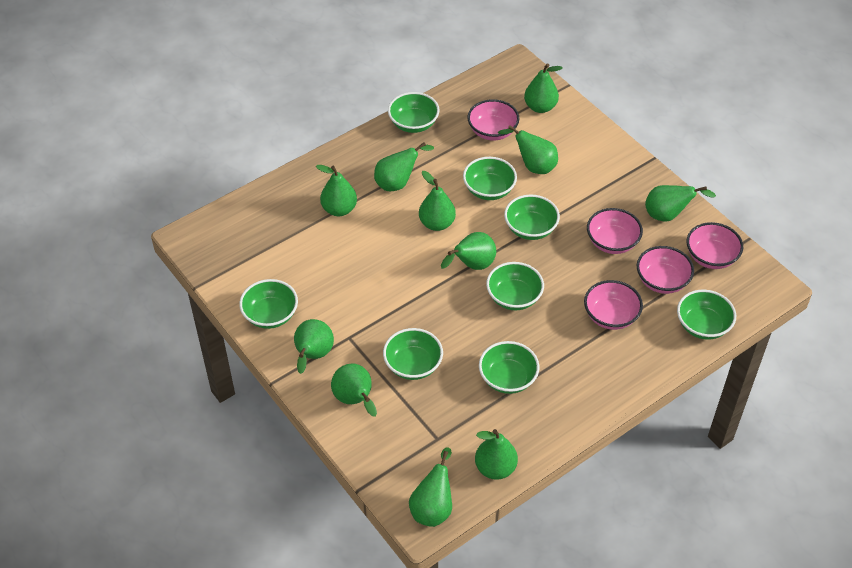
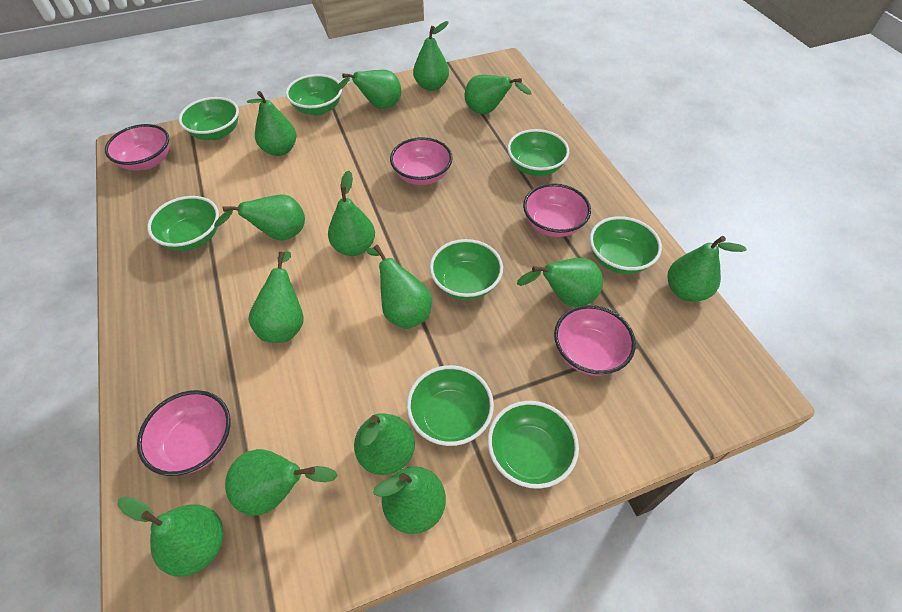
green pear: [294,319,334,374] [316,165,357,216] [331,363,377,417] [374,142,434,191] [409,447,452,527] [419,171,456,231] [441,232,496,270] [475,429,518,480] [498,125,558,174] [524,63,562,113] [645,185,716,222] = 11 -> [118,496,223,577] [214,194,305,241] [225,449,338,516] [247,91,296,156] [249,251,303,343] [328,170,375,256] [335,70,401,109] [354,413,415,475] [366,245,432,329] [373,466,446,534] [413,21,449,91] [464,75,531,114] [517,258,603,307] [668,236,747,302] = 14

